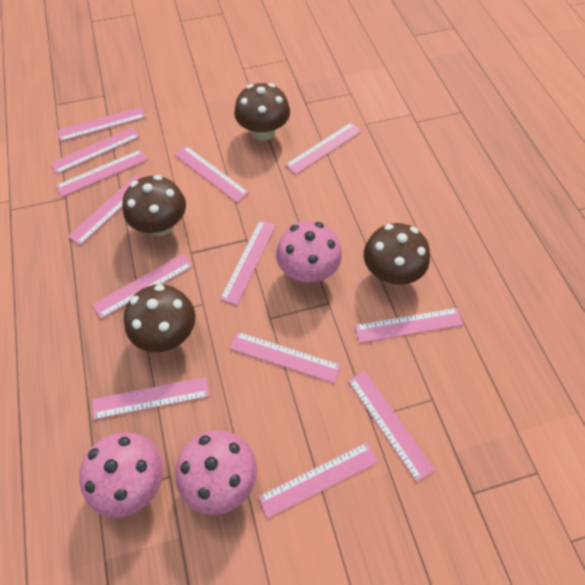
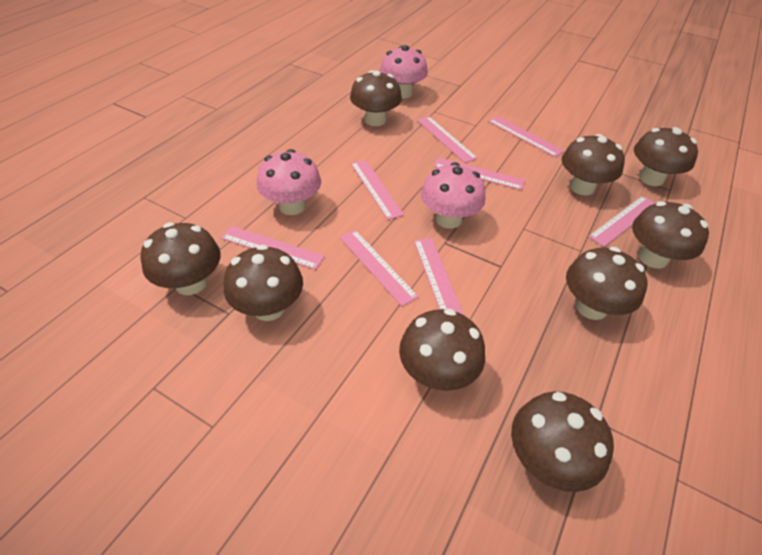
brown mushroom: [122,175,186,236] [124,284,195,352] [234,83,290,141] [364,223,430,285] = 4 -> [141,222,220,295] [224,245,303,321] [350,70,402,126] [399,309,485,391] [511,392,614,492] [562,134,625,196] [566,247,647,320] [632,201,709,269] [634,127,698,186] = 9
pink ruler: [51,127,140,174] [56,149,147,197] [57,107,146,142] [68,175,140,246] [92,253,193,319] [92,377,210,420] [174,146,249,203] [220,220,276,305] [230,332,341,383] [258,442,378,519] [285,123,362,175] [348,371,435,482] [355,308,464,343] = 13 -> [221,226,325,270] [340,230,419,306] [351,160,404,220] [414,238,464,315] [417,116,478,163] [433,157,525,190] [488,116,564,157] [588,196,656,247] = 8

